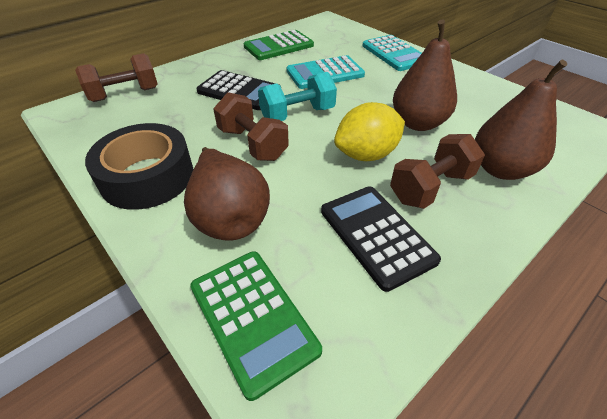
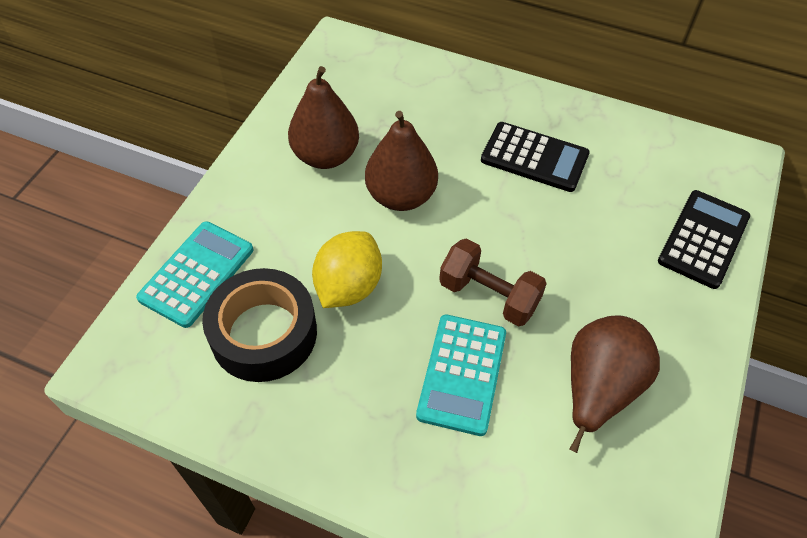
brown dumbbell: [75,53,158,102] [213,92,289,161] [390,134,485,209] = 3 -> [439,238,547,327] = 1
green calculator: [190,251,322,401] [244,30,314,60] = 2 -> none = 0
turquoise dumbbell: [258,72,337,121] = 1 -> none = 0

